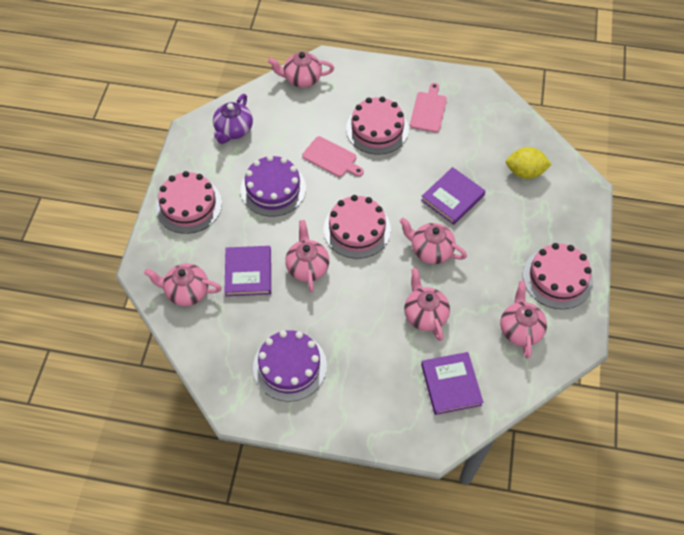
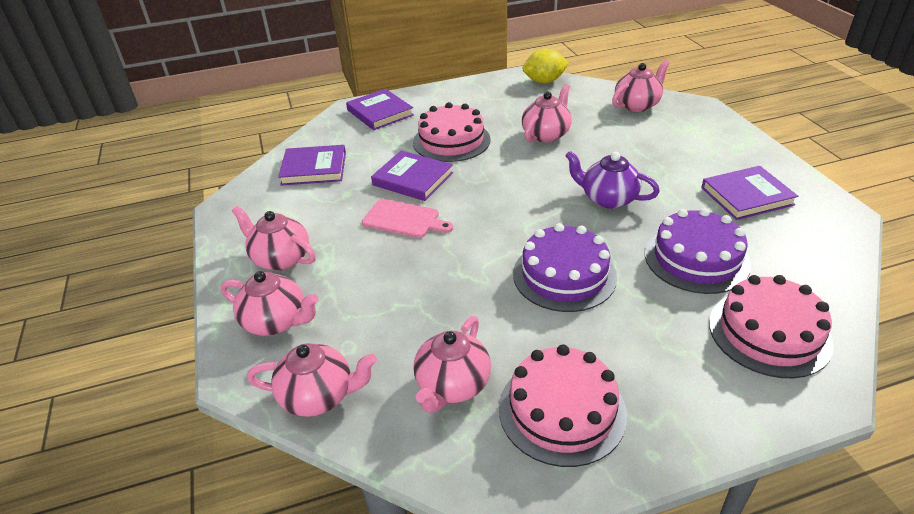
pink cake: [155,171,222,234] [323,195,391,259] [346,97,409,155] [523,243,593,309] = 4 -> [413,102,491,162] [499,345,627,467] [709,275,834,378] = 3
pink cutting board: [302,136,364,177] [410,83,447,133] = 2 -> [362,199,453,238] = 1
purple book: [225,246,271,296] [421,167,486,225] [421,352,483,415] = 3 -> [278,145,346,186] [346,89,414,130] [371,150,453,201] [701,166,798,220] = 4

